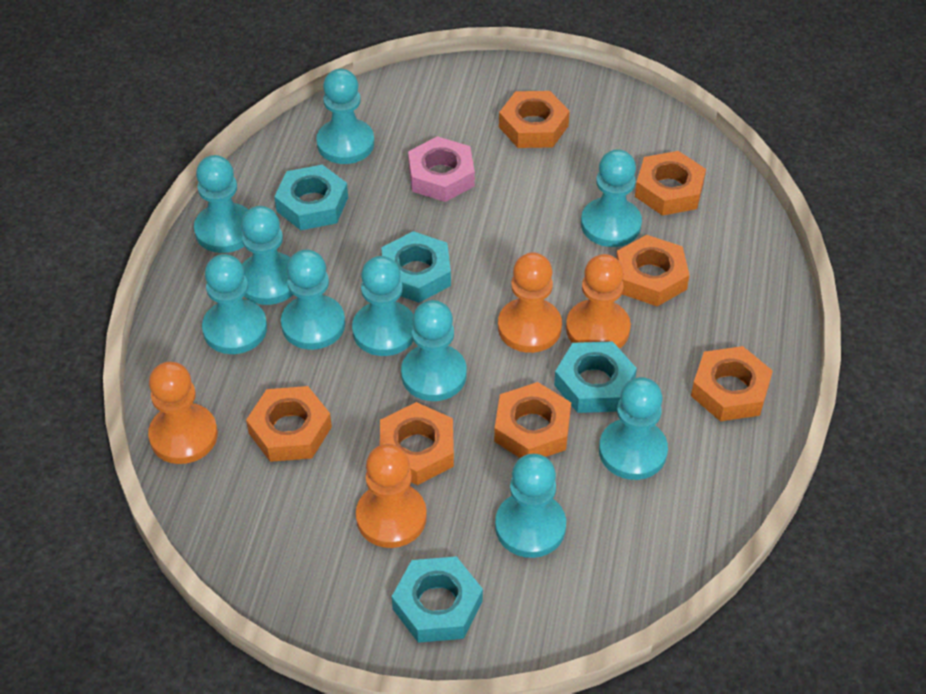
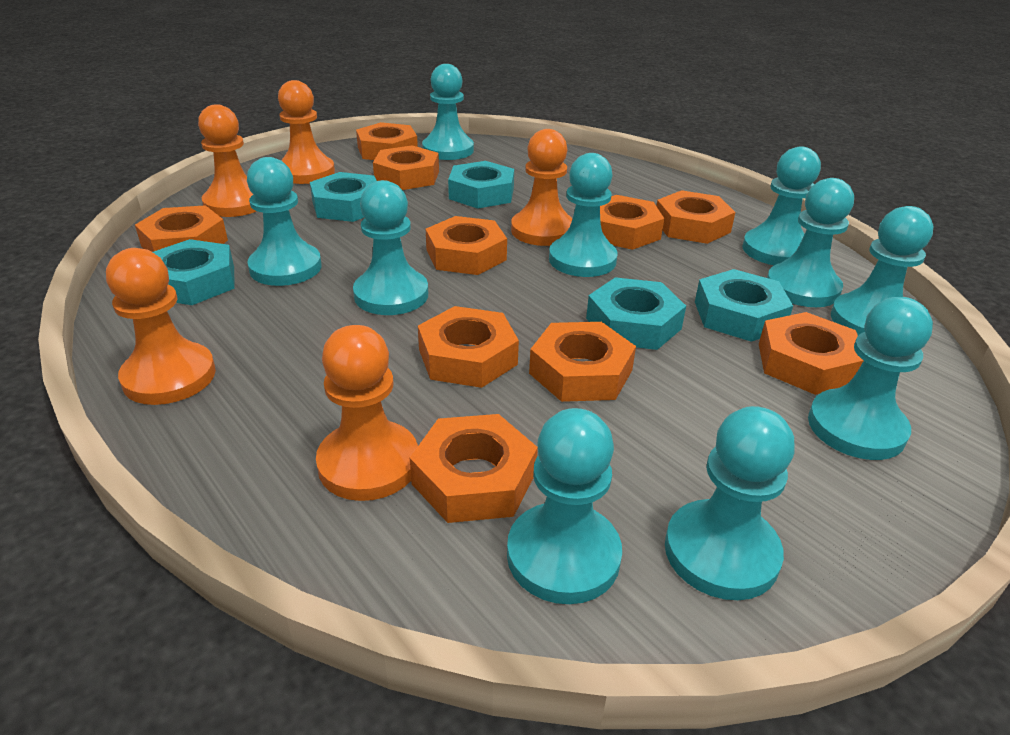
orange nut: [246,386,332,462] [380,402,454,485] [494,382,571,458] [499,91,570,148] [616,235,690,306] [635,151,706,216] [691,346,773,421] = 7 -> [135,205,228,252] [356,122,418,160] [373,145,439,190] [410,414,538,523] [418,306,519,388] [426,216,507,275] [529,322,636,402] [600,195,664,250] [657,190,735,244] [759,312,864,395] = 10
orange pawn: [148,362,218,464] [356,444,427,548] [498,252,562,353] [566,254,631,349] = 4 -> [106,248,216,405] [198,104,256,217] [278,80,335,184] [316,325,418,501] [511,129,573,246] = 5
pink nut: [408,136,475,202] = 1 -> none = 0
turquoise nut: [274,165,348,230] [381,231,451,303] [392,556,483,643] [554,341,637,413] = 4 -> [153,239,235,305] [310,172,377,222] [448,161,514,208] [586,277,686,350] [695,269,793,342] = 5

